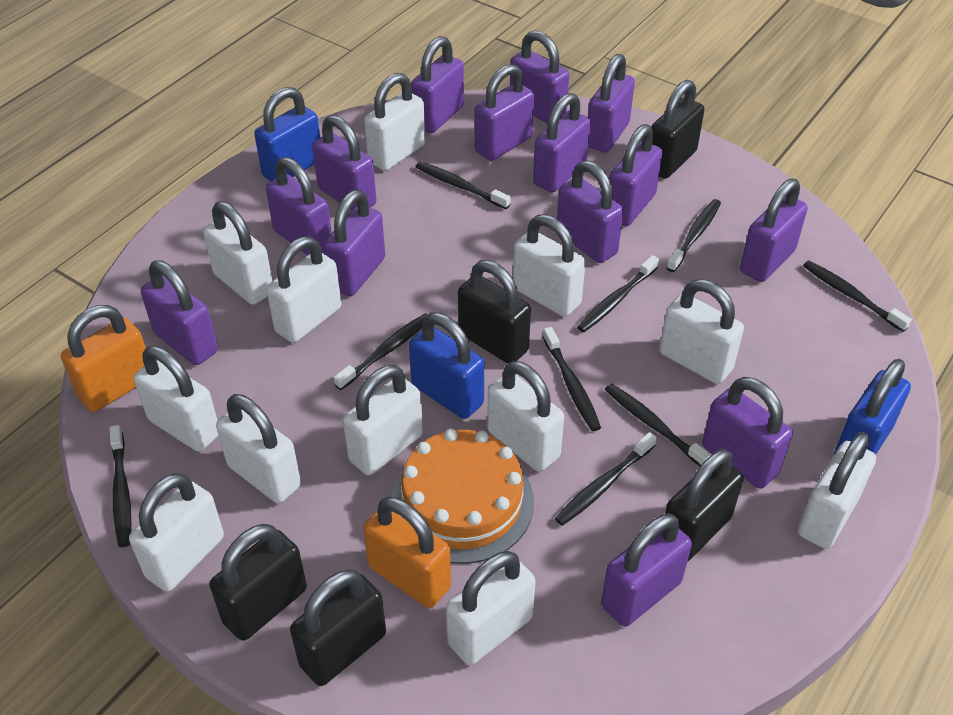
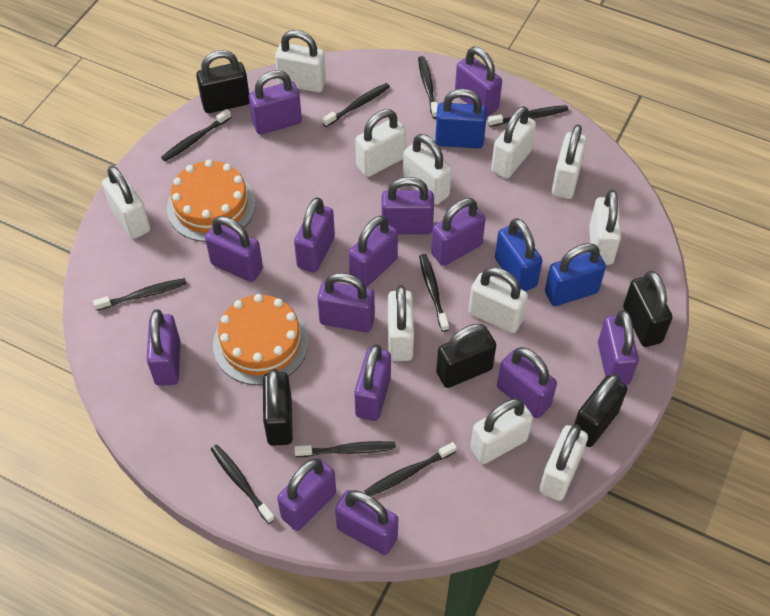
orange cake: [392,429,534,564] = 1 -> [167,160,256,242] [213,294,309,385] = 2
orange padlock: [61,305,146,412] [363,497,451,608] = 2 -> none = 0
white padlock: [129,473,224,592] [134,346,219,452] [203,201,272,305] [216,394,301,503] [266,237,341,343] [343,365,423,475] [364,73,425,171] [446,551,536,665] [487,361,564,472] [513,214,586,317] [659,279,744,384] [798,432,876,549] = 12 -> [102,166,150,239] [275,30,326,92] [355,109,406,177] [388,285,414,361] [403,134,452,205] [468,267,528,333] [470,398,533,464] [491,106,536,179] [539,424,588,501] [552,124,587,199] [589,190,621,265] = 11

